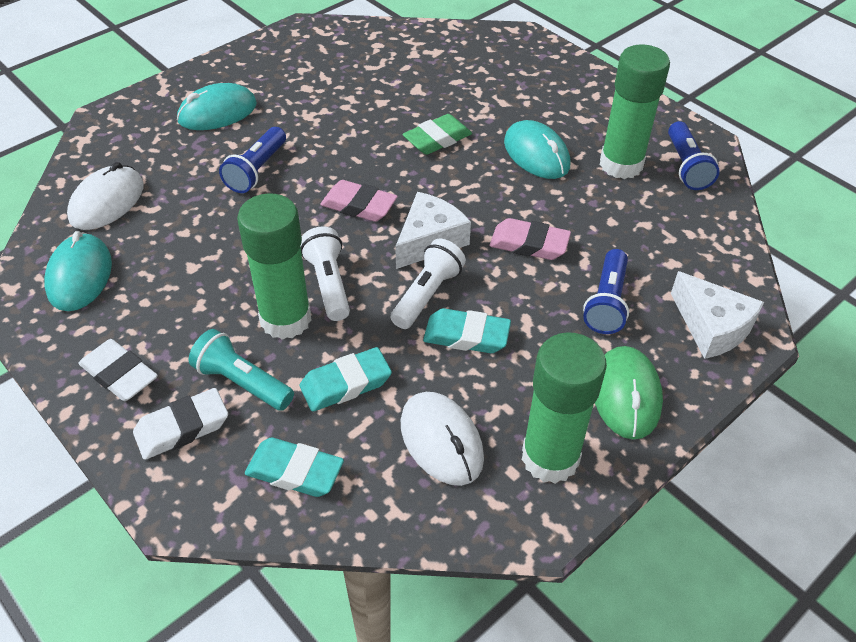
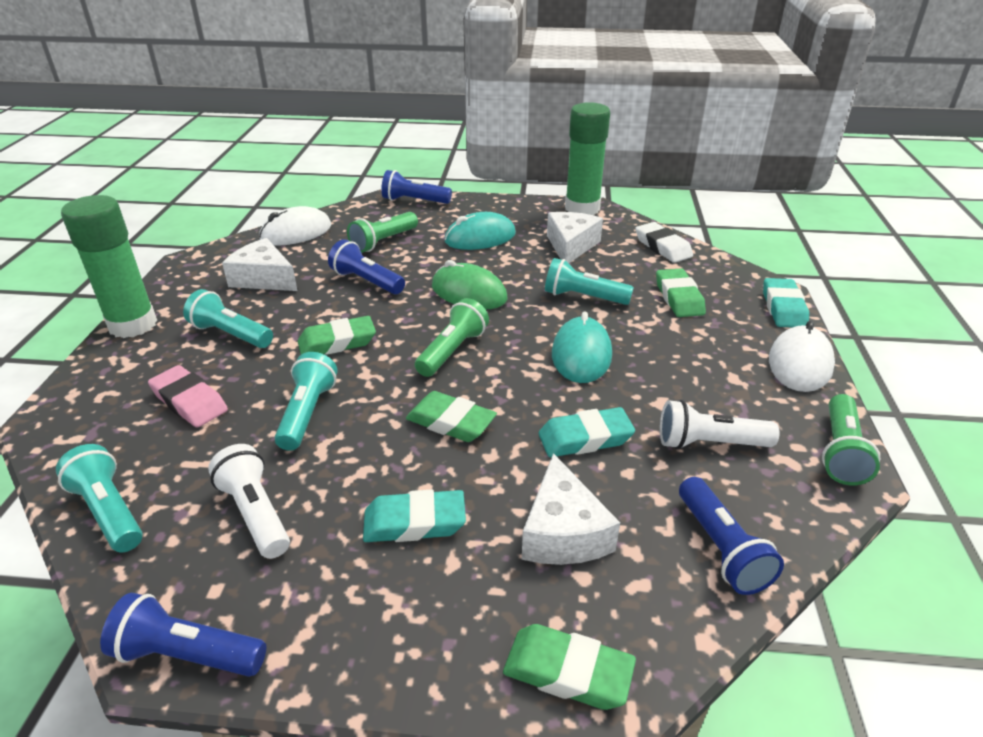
blue flashlight: [219,127,286,193] [583,249,629,334] [668,121,720,190] = 3 -> [100,593,266,677] [328,239,405,294] [381,170,452,204] [679,477,784,595] = 4
green eraser: [402,114,472,155] = 1 -> [298,316,376,355] [406,391,497,442] [503,624,636,710] [656,268,706,317] = 4
green flashlight: none = 0 -> [347,212,418,253] [415,298,489,377] [822,394,880,486] = 3
green glue stick: [237,193,312,340] [522,332,607,484] [600,45,670,179] = 3 -> [61,195,157,338] [565,102,610,215] = 2
pink eraser: [320,180,398,222] [490,218,571,260] = 2 -> [148,365,228,428] = 1
turquoise flashlight: [189,329,294,411] = 1 -> [56,444,143,553] [183,289,273,348] [275,352,338,451] [545,258,634,305] = 4
turquoise mouse: [44,231,112,311] [177,83,257,130] [504,120,570,179] = 3 -> [444,212,516,250] [552,312,612,383] = 2
white cheese: [395,192,471,269] [671,271,764,359] = 2 -> [222,238,297,291] [522,453,620,565] [547,212,603,263] = 3
white eraser: [78,339,158,401] [133,388,228,460] = 2 -> [635,222,693,263] = 1

